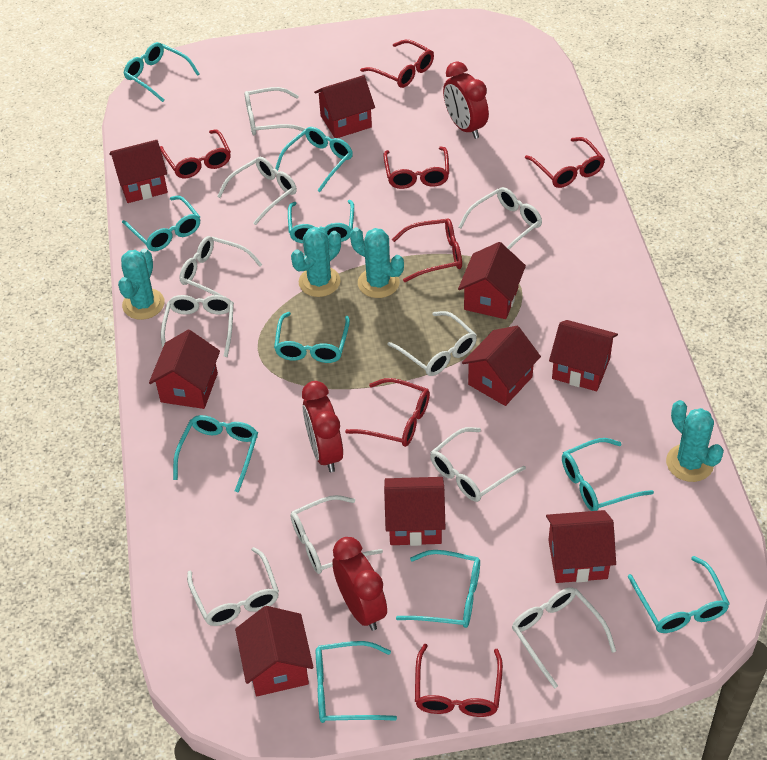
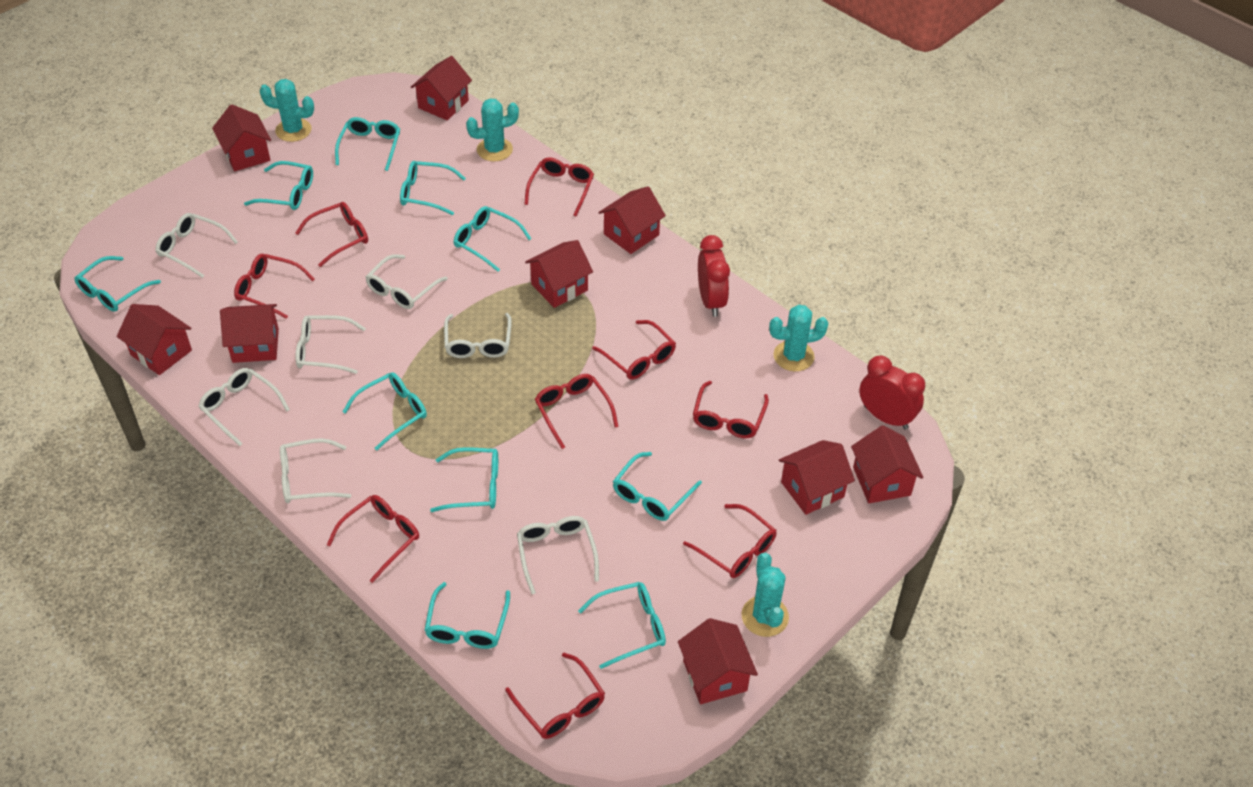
red clock: [302,381,343,472] [332,537,387,631] [443,61,489,139] = 3 -> [698,235,730,317] [859,355,925,430] = 2
red glasses: [160,129,231,178] [345,378,430,447] [360,40,434,88] [383,146,449,189] [392,218,462,282] [415,644,503,717] [525,137,605,188] = 7 -> [234,254,315,319] [295,202,368,267] [327,495,419,583] [505,653,605,739] [524,157,594,216] [535,374,619,449] [592,320,676,380] [683,504,777,578] [693,381,769,438] = 9
white glasses: [161,295,234,357] [179,236,263,296] [187,547,279,626] [217,157,297,225] [244,87,306,135] [290,495,383,574] [388,311,477,376] [430,427,526,502] [459,187,542,249] [512,587,616,689] = 10 -> [155,213,238,278] [198,368,290,446] [280,438,351,503] [296,315,366,374] [366,254,448,309] [444,313,512,358] [517,516,599,594] = 7

